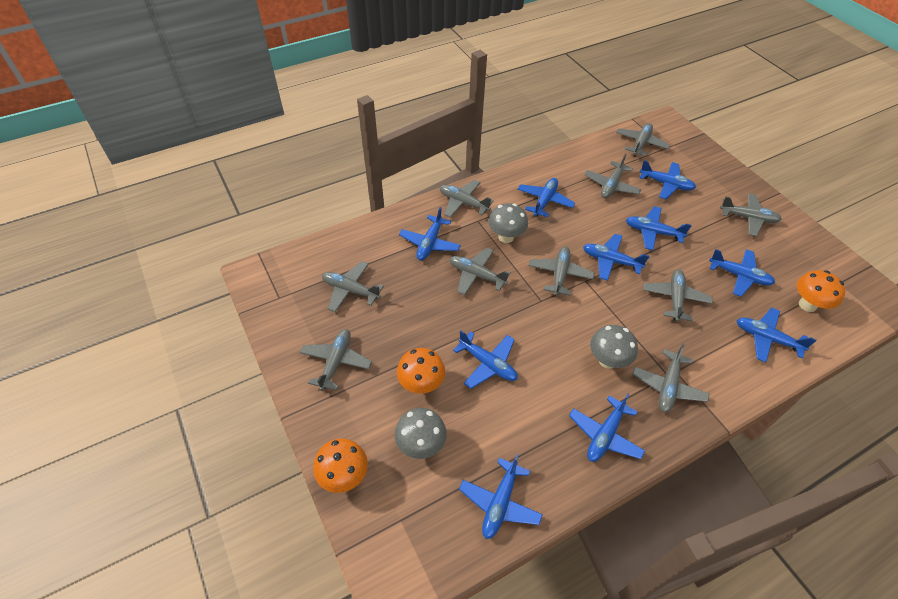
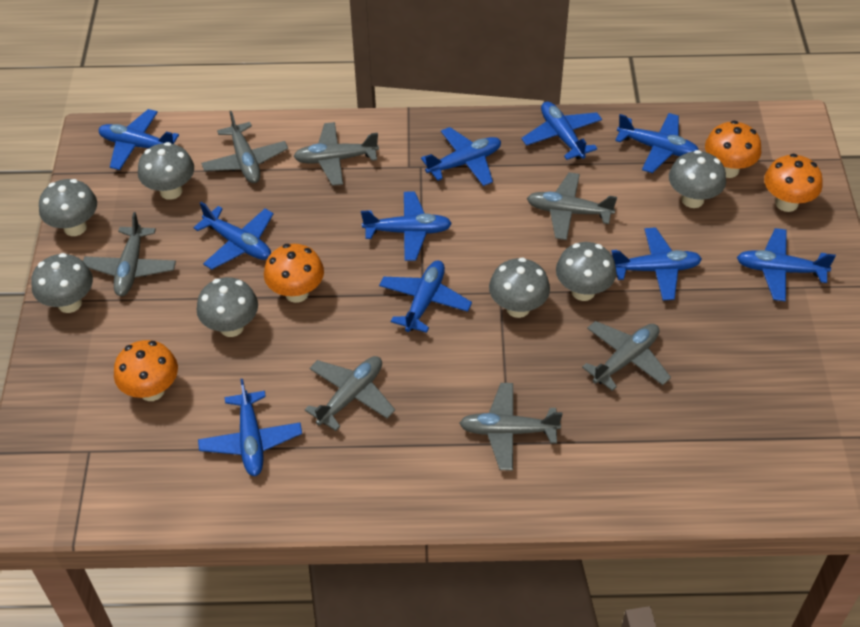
grey mushroom: [395,408,447,459] [488,203,528,243] [590,325,638,369] = 3 -> [31,253,93,313] [39,179,97,236] [138,142,194,200] [196,277,258,337] [489,257,550,318] [556,242,617,301] [669,150,726,208] = 7
grey plane: [300,329,372,391] [322,261,384,312] [440,180,494,218] [450,248,511,295] [529,246,594,296] [584,154,642,198] [616,123,670,157] [633,344,709,412] [643,269,712,322] [720,193,782,236] = 10 -> [83,212,176,296] [201,111,288,183] [293,122,379,186] [305,356,395,431] [459,383,562,471] [527,172,617,240] [582,321,671,391] = 7
orange mushroom: [313,439,368,493] [397,348,445,394] [797,270,845,312] = 3 -> [114,340,178,401] [264,244,324,303] [705,121,761,178] [764,154,823,212] = 4

